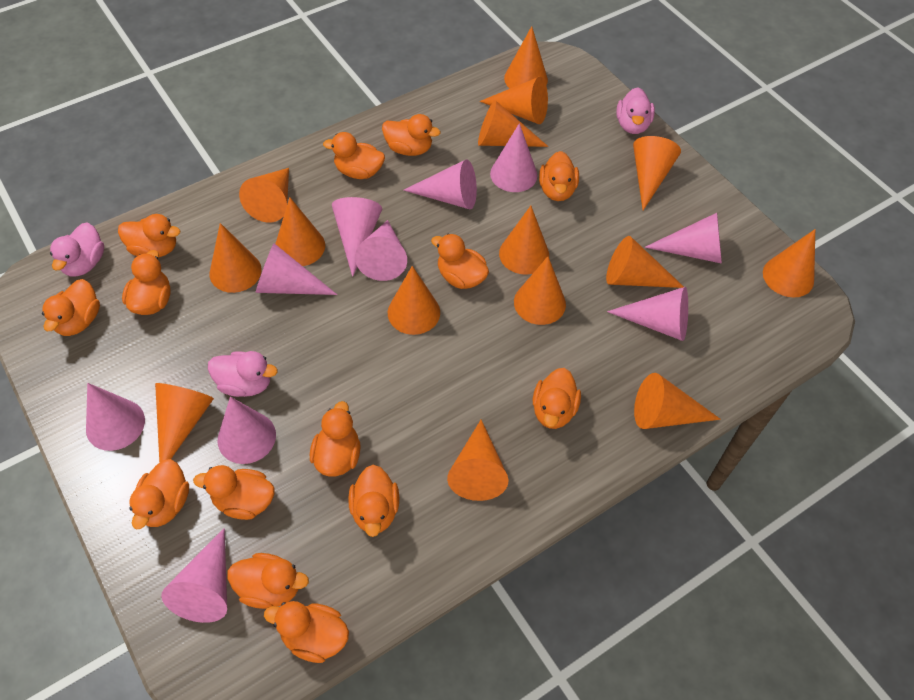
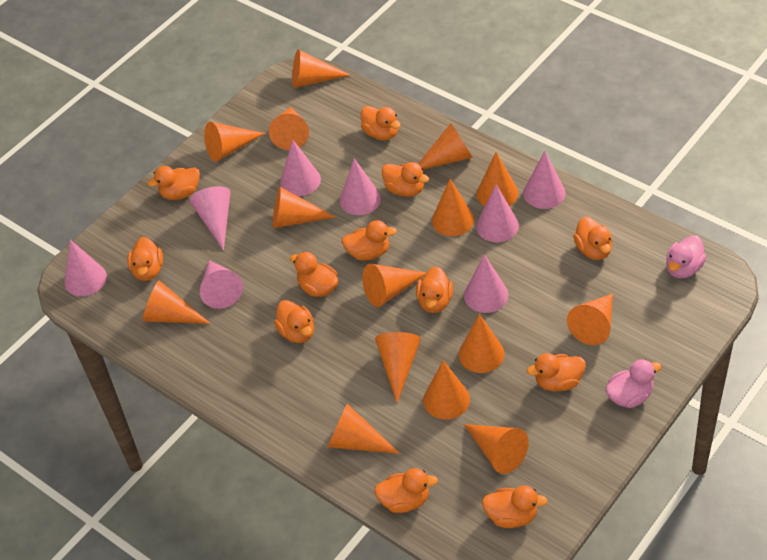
orange duck: [42,279,100,336] [118,214,180,257] [122,250,171,315] [129,459,189,530] [193,465,275,520] [227,553,309,609] [264,601,349,663] [310,401,361,476] [323,132,385,179] [348,465,399,537] [382,114,441,156] [431,234,489,289] [533,368,581,429] [539,151,579,201] = 14 -> [127,237,163,281] [148,166,200,200] [274,300,314,343] [290,252,338,297] [342,220,397,261] [361,106,401,140] [374,468,438,513] [381,162,429,197] [416,266,453,313] [482,485,548,528] [527,353,586,391] [573,217,612,260] = 12
pink cone: [86,383,145,451] [161,528,227,623] [218,397,276,464] [256,243,337,295] [332,197,382,277] [355,220,407,281] [404,159,477,210] [490,123,538,192] [607,287,688,341] [645,213,722,264] = 10 -> [65,240,107,296] [189,186,231,250] [200,260,243,309] [280,140,321,196] [340,158,381,215] [464,254,508,313] [476,184,519,242] [523,151,566,209] = 8
pink duck: [50,223,104,276] [208,351,278,397] [616,87,655,134] = 3 -> [605,359,661,408] [666,235,706,278] = 2

